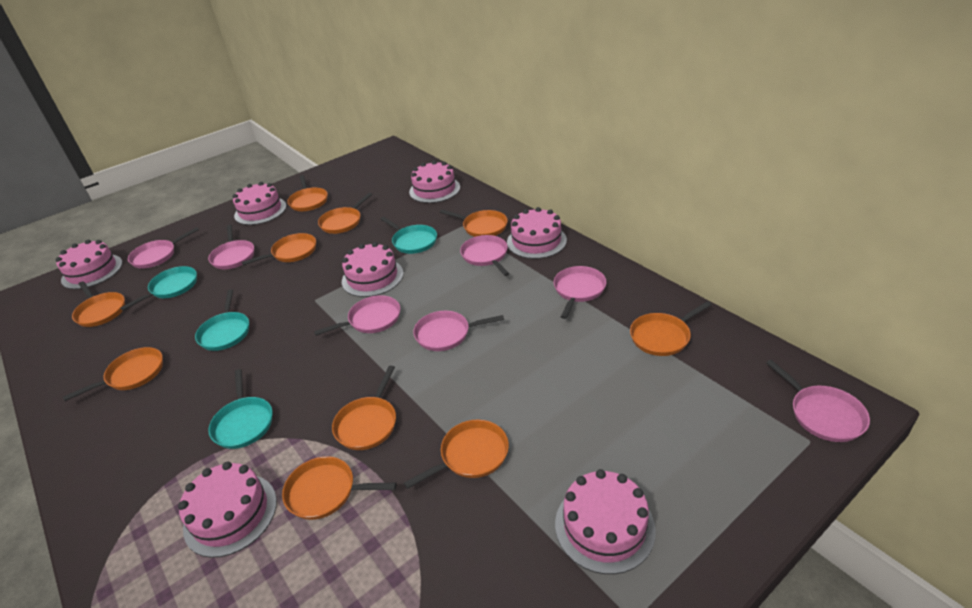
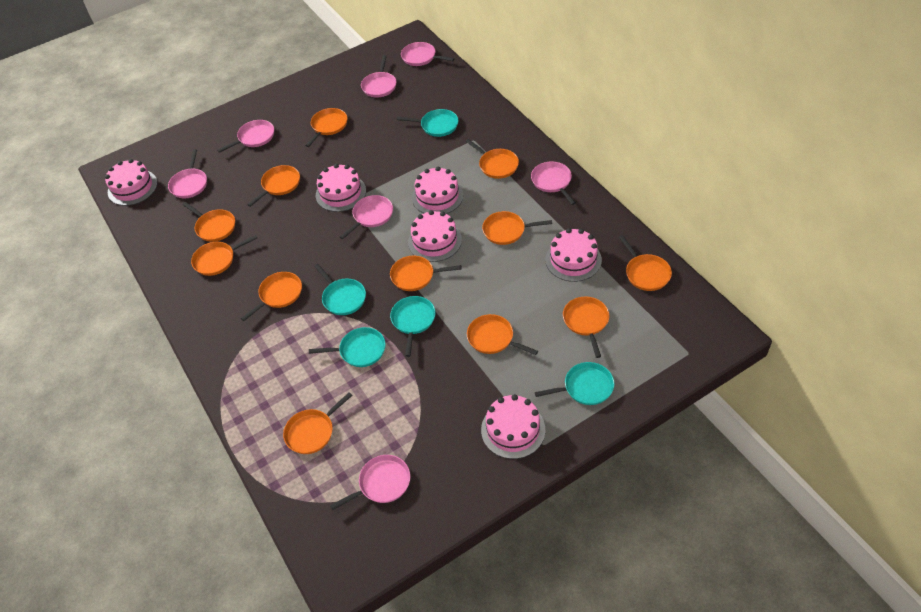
orange pan: [63,347,163,401] [72,281,125,327] [242,233,316,265] [282,456,397,520] [287,175,328,211] [318,193,372,234] [332,365,396,450] [404,420,509,489] [440,210,508,237] [630,301,712,356] = 10 -> [182,202,235,242] [191,235,257,276] [241,272,302,321] [247,165,300,207] [283,392,353,454] [305,108,348,147] [390,256,462,291] [465,139,519,179] [467,314,538,355] [482,211,552,245] [563,297,609,358] [619,235,672,291] = 12
pink cake: [55,240,123,289] [178,462,277,558] [233,182,287,225] [342,242,403,297] [409,161,460,203] [507,207,567,259] [555,469,656,574] = 7 -> [105,159,157,206] [316,164,366,212] [408,210,462,262] [412,167,464,214] [481,394,545,459] [545,228,602,282] = 6
turquoise pan: [120,266,197,311] [195,289,249,351] [208,369,272,449] [380,217,437,254] = 4 -> [309,327,386,367] [314,264,366,315] [390,296,435,357] [397,109,458,137] [535,362,614,405] = 5

